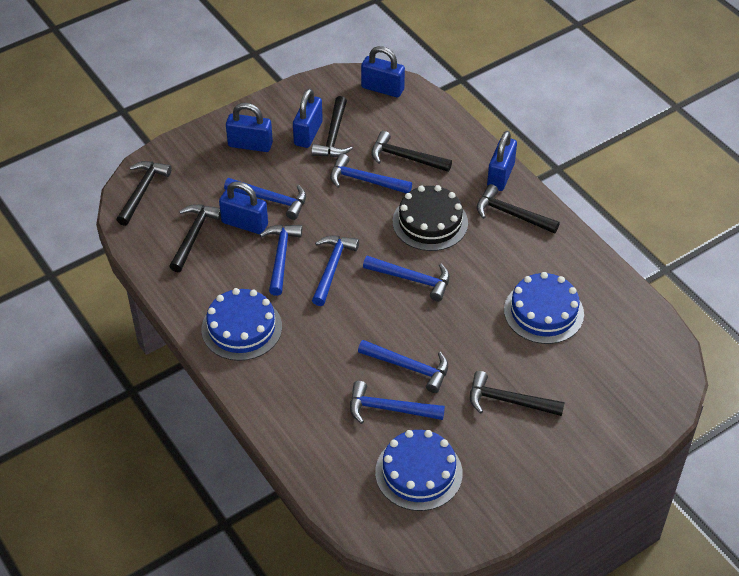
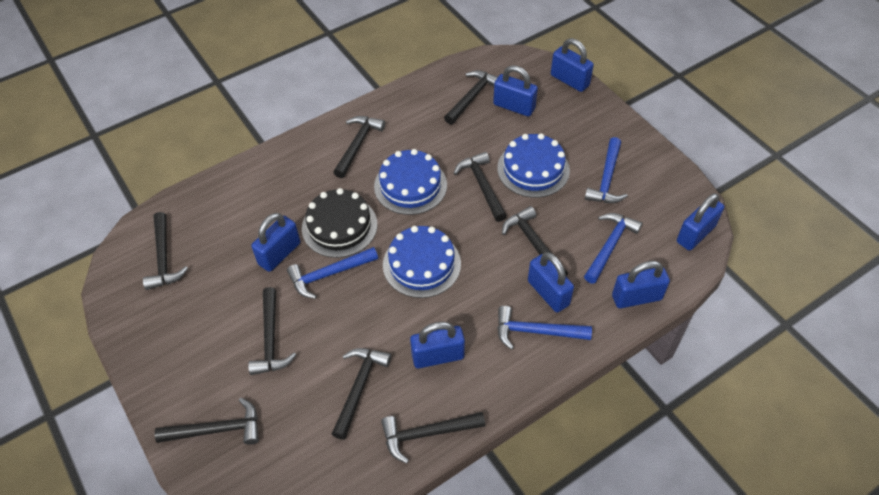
black hammer: [117,161,172,226] [169,204,221,272] [311,96,353,157] [371,131,452,172] [470,371,565,416] [477,184,560,234] = 6 -> [143,212,188,290] [155,398,259,445] [248,287,296,375] [332,348,391,440] [333,116,385,178] [381,412,485,464] [444,70,498,125] [454,152,507,222] [502,206,568,276] = 9
blue hammer: [224,178,306,220] [260,225,302,296] [312,236,359,306] [330,154,412,193] [350,381,445,424] [358,340,448,393] [363,256,450,302] = 7 -> [287,247,378,299] [497,306,592,350] [584,213,642,284] [585,137,628,203] = 4
blue padlock: [219,181,268,234] [226,103,273,152] [293,88,323,148] [361,46,405,97] [487,131,517,191] = 5 -> [251,213,300,272] [410,322,465,368] [493,65,538,117] [528,252,574,312] [551,38,594,92] [612,261,670,308] [677,193,724,251] = 7

